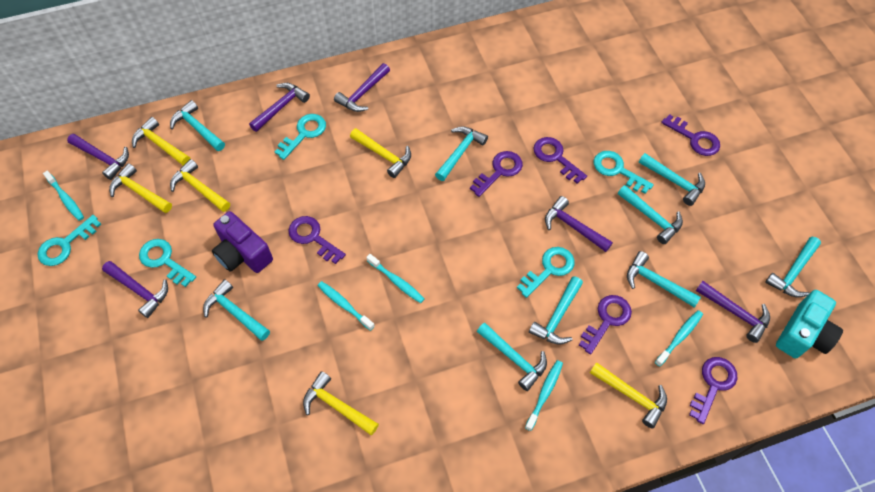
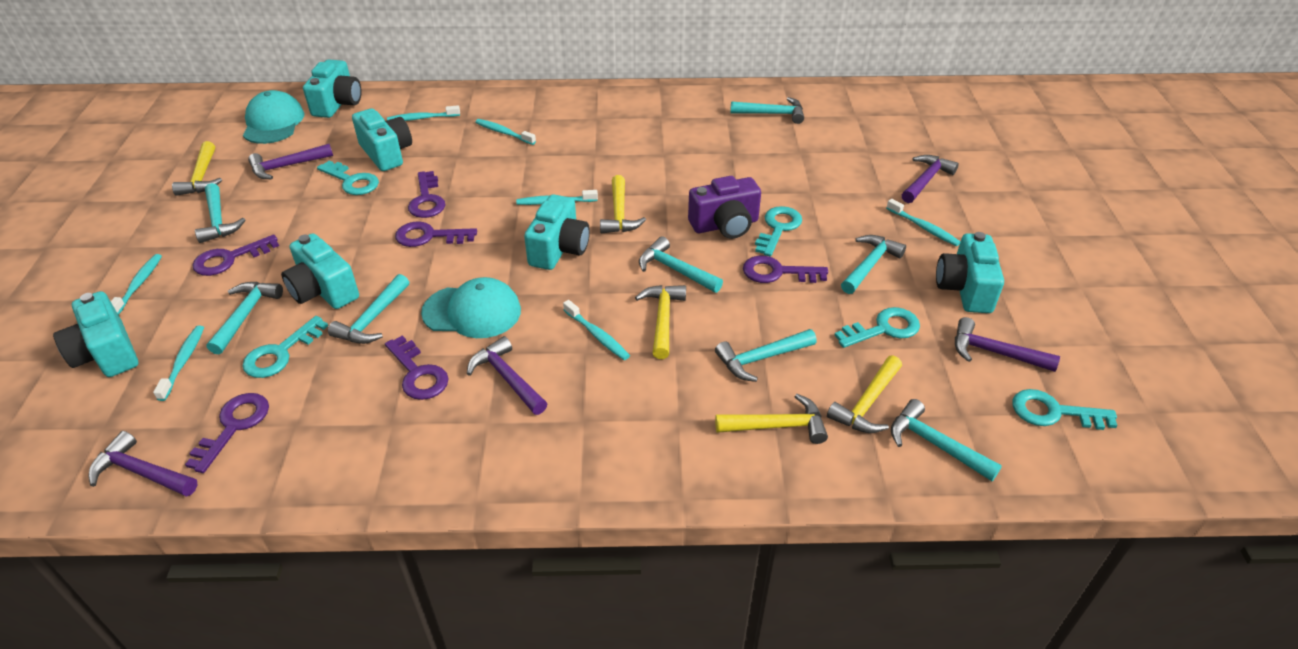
purple hammer: [67,134,129,180] [102,261,168,318] [249,83,310,132] [334,63,390,112] [545,196,613,252] [696,281,770,343] = 6 -> [88,431,198,497] [248,144,333,179] [467,336,547,415] [902,155,959,203] [955,317,1060,372] = 5
turquoise camera: [776,290,843,358] = 1 -> [53,291,138,377] [281,233,359,309] [303,60,362,118] [352,108,412,171] [524,194,590,270] [936,232,1004,313] = 6
turquoise cap: none = 0 -> [243,90,304,144] [421,277,521,338] = 2
turquoise hammer: [170,100,225,151] [203,279,270,341] [435,126,488,181] [477,323,547,391] [529,276,583,345] [618,185,683,244] [627,251,701,308] [639,153,705,206] [765,237,821,297] = 9 -> [195,183,245,243] [206,282,283,354] [328,274,409,344] [639,236,723,293] [715,329,817,382] [730,97,804,124] [841,235,906,294] [891,399,1002,481] = 8
turquoise toothbrush: [43,171,84,221] [318,281,375,331] [366,254,425,303] [525,360,563,431] [655,310,703,367] = 5 -> [111,254,162,315] [153,326,204,401] [387,105,460,121] [475,119,536,145] [516,190,598,205] [563,300,630,360] [886,199,961,246] = 7
yellow hammer: [109,163,172,213] [132,117,190,166] [170,159,230,212] [303,371,379,435] [350,128,411,178] [590,362,667,429] = 6 -> [172,141,222,196] [600,175,646,233] [635,285,686,359] [715,394,828,444] [827,355,902,433] = 5

